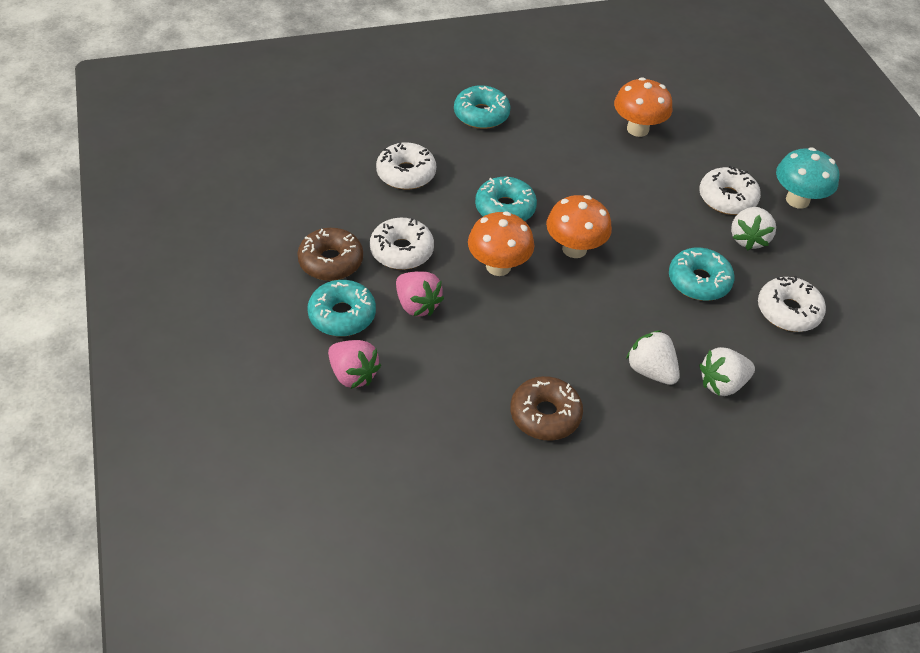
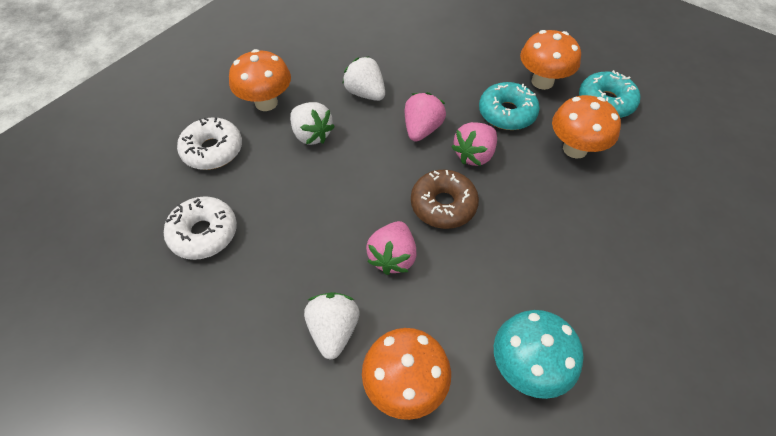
brown donut: [297,228,363,281] [510,376,583,441] = 2 -> [411,170,479,229] = 1
orange mushroom: [468,212,535,276] [546,195,612,258] [614,77,672,137] = 3 -> [229,49,291,111] [362,328,451,420] [520,30,581,90] [552,95,621,159] = 4
pink strawberry: [328,340,381,389] [396,271,444,316] = 2 -> [366,221,417,275] [405,92,446,142] [452,122,497,166] = 3
turquoise donut: [307,280,376,336] [454,85,511,129] [475,177,537,221] [669,248,734,301] = 4 -> [479,82,540,130] [579,70,640,118] = 2
white donut: [370,218,434,270] [376,142,436,190] [699,166,761,215] [758,276,826,332] = 4 -> [164,196,237,260] [177,117,242,170] = 2

